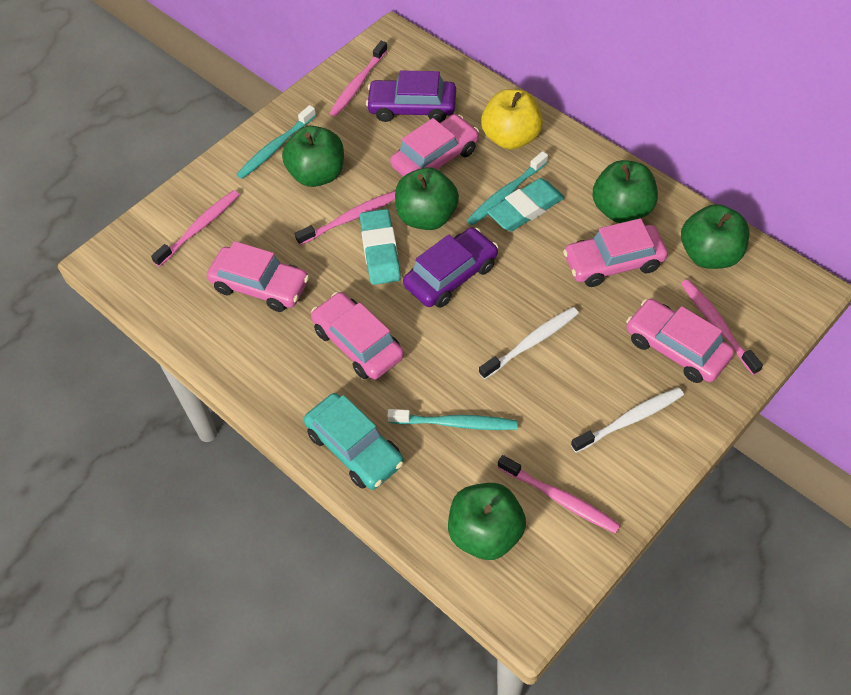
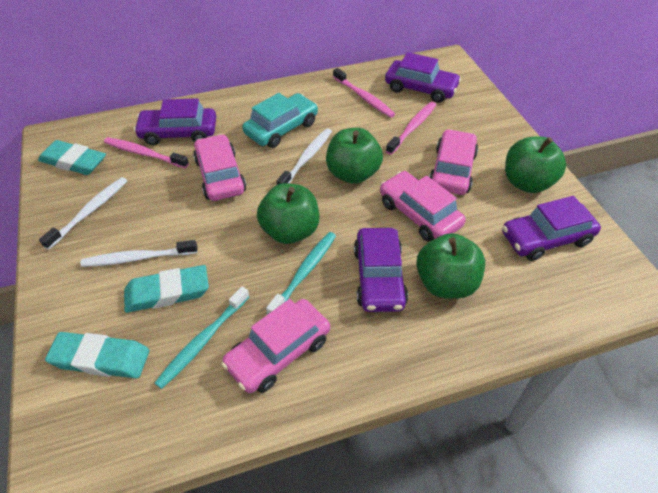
green apple: [282,126,344,187] [395,167,459,230] [448,483,526,560] [592,160,658,223] [681,204,749,269] = 5 -> [257,183,319,244] [326,128,383,184] [416,233,485,299] [505,136,566,193] = 4
pink car: [207,241,309,312] [311,292,404,380] [390,114,479,177] [563,218,668,287] [626,299,734,383] = 5 -> [193,134,246,201] [221,299,330,393] [380,171,466,242] [429,129,478,195] = 4
pink toothbrush: [151,190,239,267] [295,191,395,245] [330,41,388,116] [498,455,620,534] [681,279,763,375] = 5 -> [104,137,189,168] [333,68,395,118] [386,102,436,155] = 3
purple car: [366,71,456,123] [403,227,498,308] = 2 -> [134,98,216,145] [354,228,408,312] [385,52,461,103] [502,196,601,261] = 4
turquoise eraser: [360,209,401,285] [487,178,565,231] = 2 -> [38,140,106,175] [45,332,150,378] [124,265,209,313] = 3
turquoise toothbrush: [236,105,316,179] [387,409,517,430] [467,151,548,226] = 3 -> [155,287,249,389] [266,232,336,315] = 2
white toothbrush: [479,307,579,379] [571,387,684,453] = 2 -> [39,177,127,250] [81,240,198,267] [277,128,332,185] = 3
yellow apple: [481,89,543,150] = 1 -> none = 0

